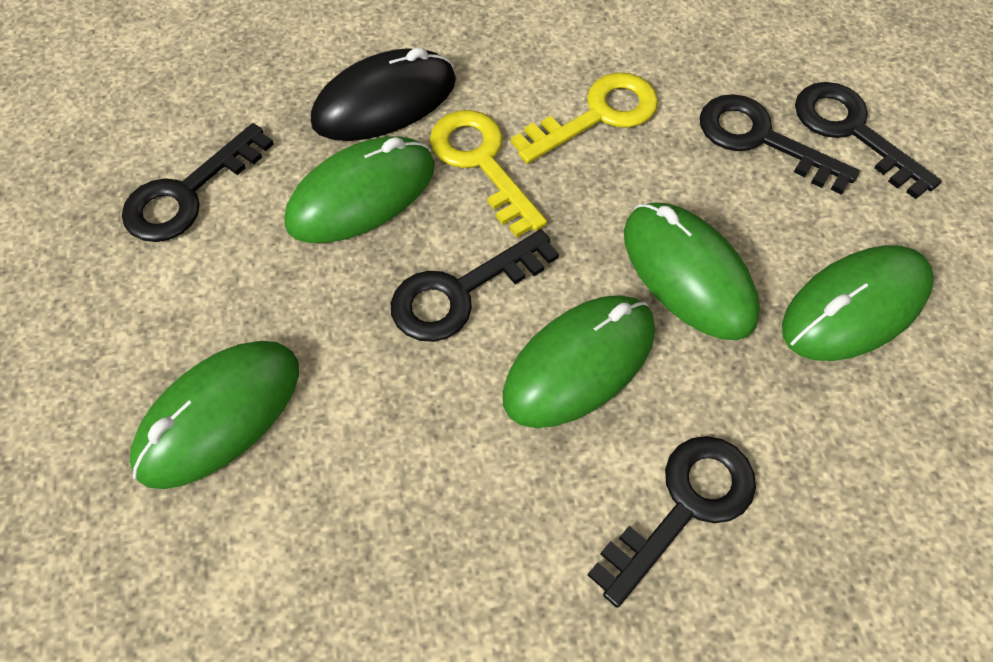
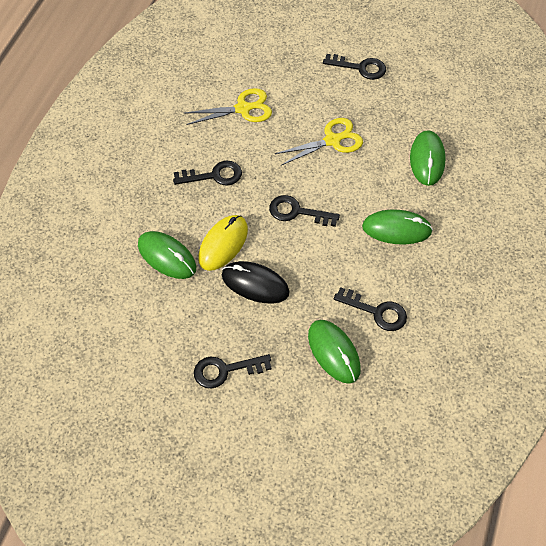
green mouse: [130,341,299,489] [285,136,435,243] [502,295,655,428] [624,203,760,340] [782,245,934,361] = 5 -> [138,231,196,279] [308,320,361,384] [362,210,433,244] [410,130,446,186] = 4
yellow key: [430,110,547,237] [511,73,658,164] = 2 -> none = 0
yellow mouse: none = 0 -> [198,215,248,271] = 1
yellow scissors: none = 0 -> [185,88,272,125] [275,118,363,165] = 2

